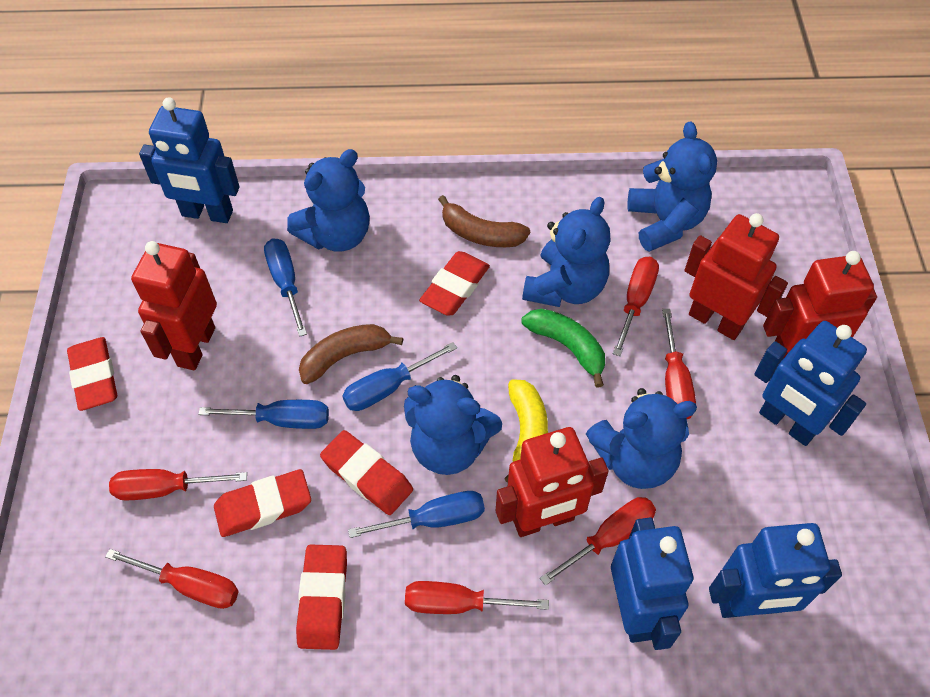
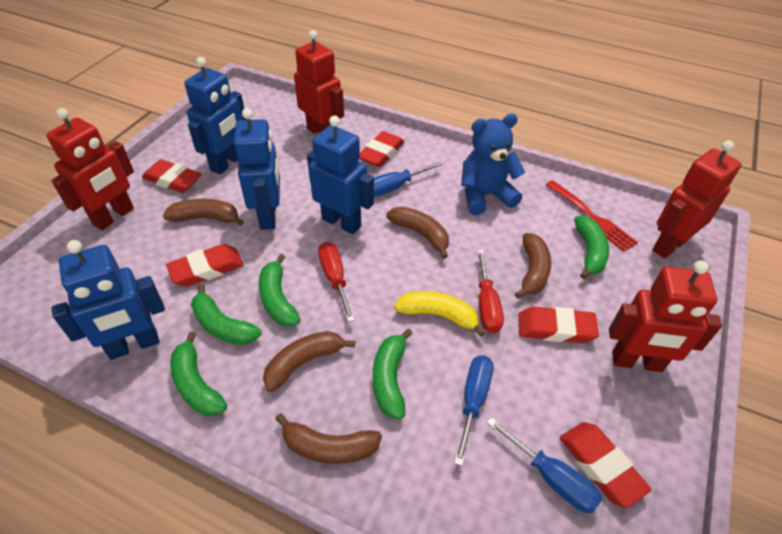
blue screwdriver: [198,400,329,429] [264,238,307,337] [342,342,457,411] [348,491,485,538] = 4 -> [374,162,442,196] [454,355,493,466] [487,417,602,513] = 3
blue teddy bear: [287,149,370,252] [404,375,502,475] [522,197,611,307] [586,388,697,489] [627,122,717,252] = 5 -> [461,114,525,215] = 1
brown banana: [299,324,403,384] [438,195,530,247] = 2 -> [163,199,244,226] [263,331,355,392] [275,413,382,464] [386,207,449,259] [515,233,551,299] = 5
green banana: [522,309,605,388] = 1 -> [170,332,227,416] [191,284,262,345] [259,254,300,327] [373,329,413,419] [574,216,609,279] = 5
red fork: none = 0 -> [546,180,638,252] = 1
red screwdriver: [105,549,239,609] [109,469,247,500] [405,581,549,614] [540,497,656,586] [613,257,659,356] [662,309,696,419] = 6 -> [318,242,355,322] [477,250,504,333] = 2

